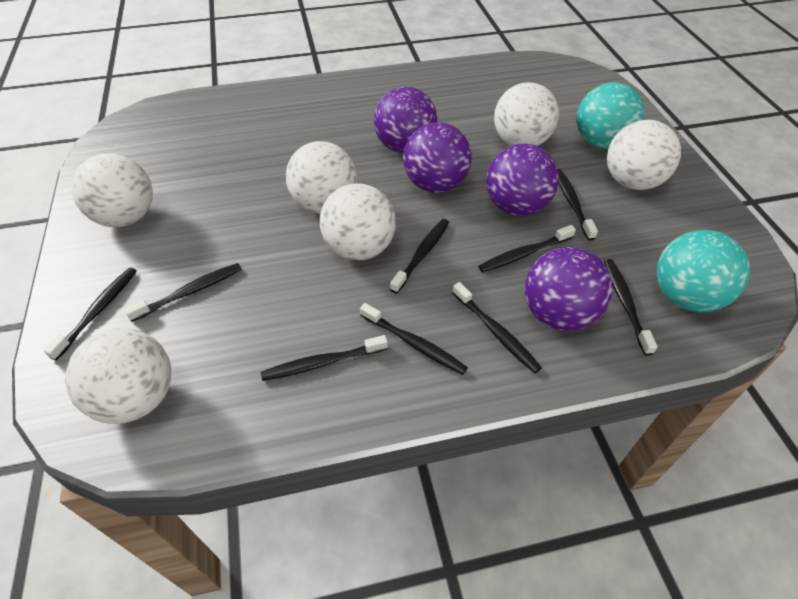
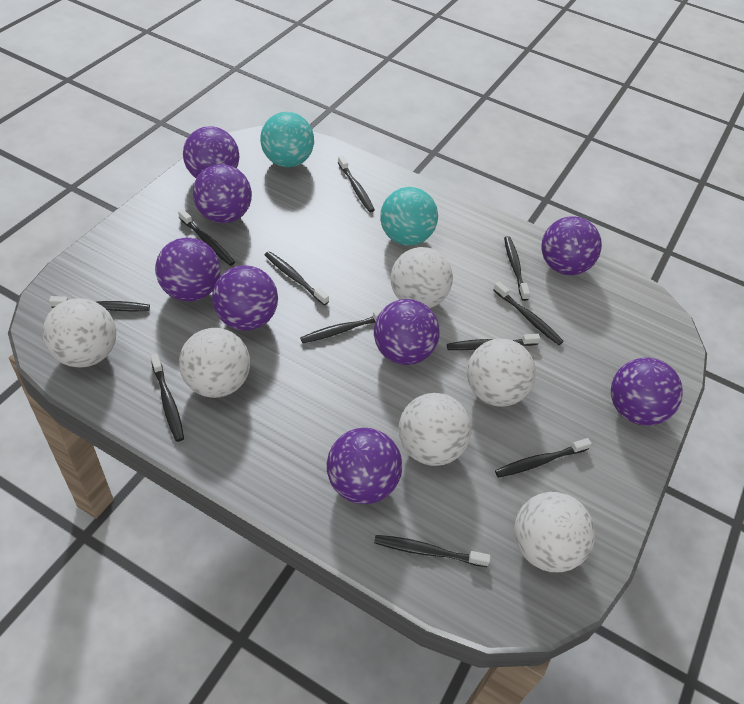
black toothbrush: [43,268,137,361] [124,263,242,322] [261,335,388,381] [360,303,468,375] [390,219,449,293] [452,282,542,373] [478,225,576,272] [558,169,598,240] [604,259,657,355] = 9 -> [49,296,150,312] [150,354,184,442] [178,209,235,266] [265,251,329,305] [300,309,383,343] [338,156,375,212] [374,535,490,567] [447,334,540,350] [493,282,564,345] [495,438,592,478] [504,236,530,301] = 11
purple ball: [374,87,437,153] [403,122,472,193] [486,143,559,216] [525,247,613,331] = 4 -> [155,238,221,302] [183,126,239,178] [193,164,252,223] [212,265,278,331] [327,428,402,504] [374,299,440,365] [541,216,602,275] [611,358,683,426] = 8

